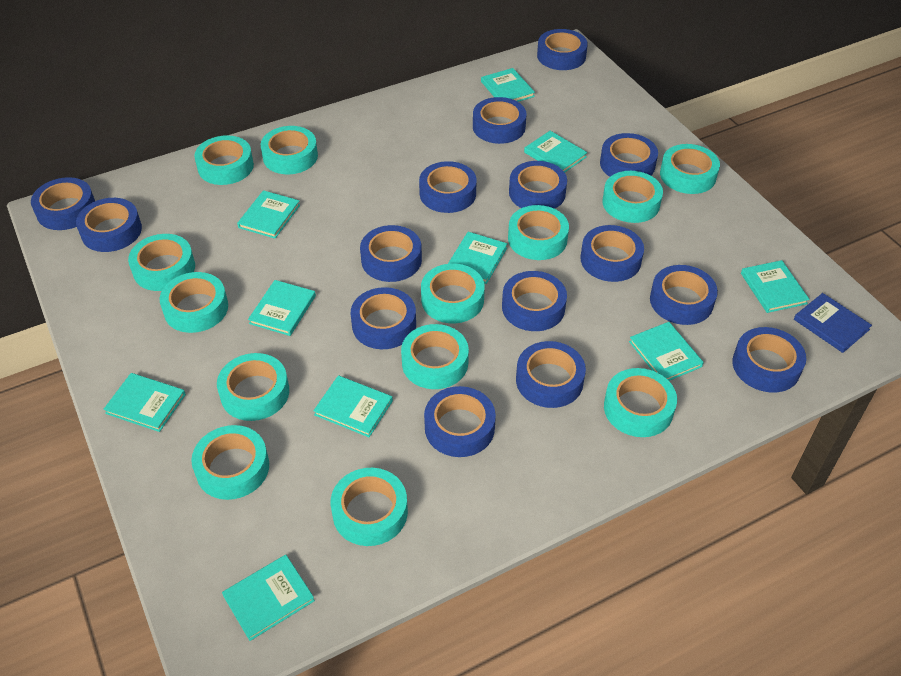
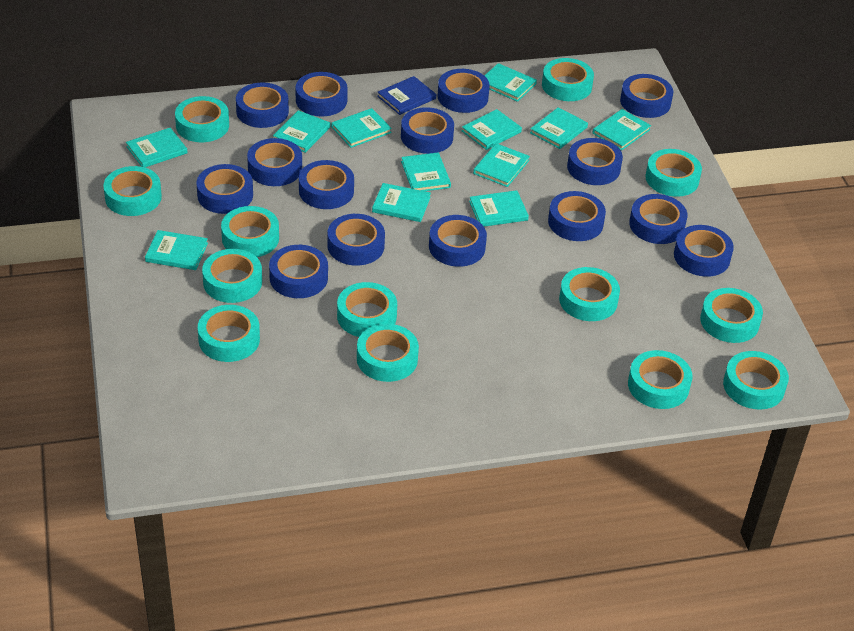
turquoise book: [103,373,186,432] [222,555,315,641] [237,190,300,239] [248,280,316,336] [313,375,393,437] [448,232,507,284] [481,68,535,102] [524,131,587,172] [629,322,704,381] [741,260,810,313] = 10 -> [126,128,187,167] [145,230,208,270] [273,110,330,153] [331,108,392,148] [372,183,431,222] [401,153,451,191] [462,109,522,150] [469,190,529,227] [473,143,530,187] [484,63,537,102] [530,107,588,149] [593,109,651,150] = 12

